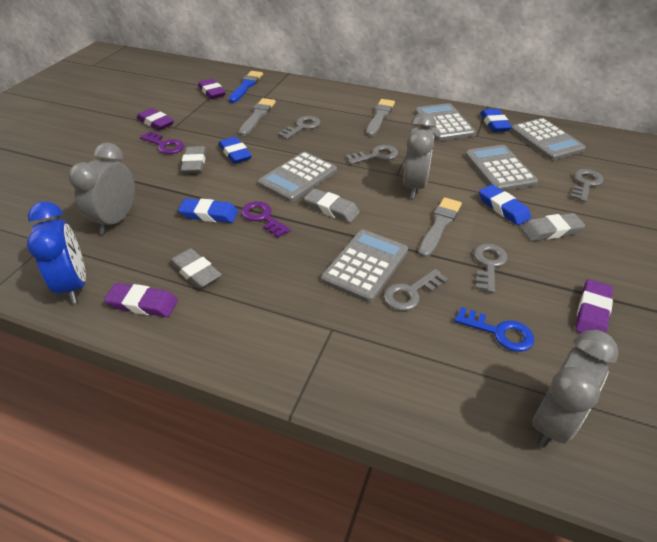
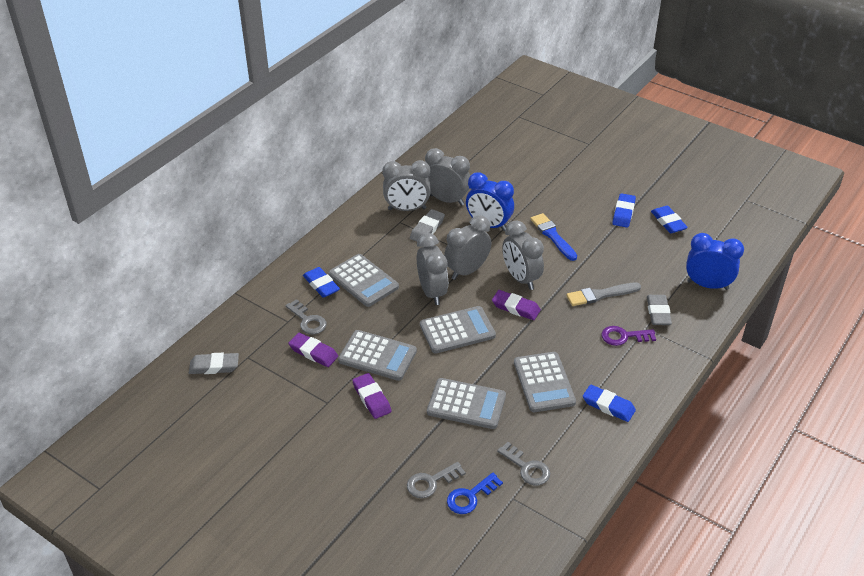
blue clock: [27,201,86,304] = 1 -> [466,172,514,231] [686,233,744,290] = 2
grey brush: [239,98,276,136] [366,99,395,137] [418,197,462,258] = 3 -> [566,282,641,306] = 1
grey clock: [68,143,135,234] [403,112,436,198] [532,330,619,448] = 3 -> [382,160,431,211] [417,233,448,305] [425,148,470,206] [444,215,491,280] [502,221,544,290] = 5
grey eraser: [170,248,222,289] [181,146,206,173] [304,188,360,223] [521,213,585,241] = 4 -> [189,353,239,374] [410,209,445,241] [647,295,672,325] = 3
grey key: [278,116,320,139] [345,145,398,164] [384,269,448,311] [474,244,507,293] [570,169,604,202] = 5 -> [286,299,327,334] [407,462,466,498] [497,442,550,485] = 3
purple eraser: [104,283,178,317] [137,108,174,130] [198,79,226,99] [575,279,613,333] = 4 -> [288,333,338,367] [352,373,391,419] [492,290,541,320] = 3
purple key: [140,131,184,154] [241,201,291,238] = 2 -> [601,326,656,346] = 1

